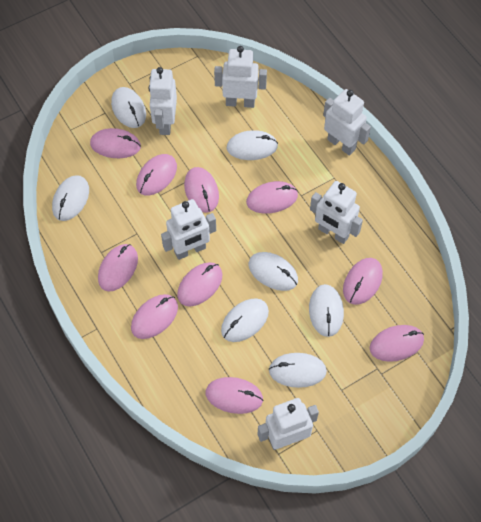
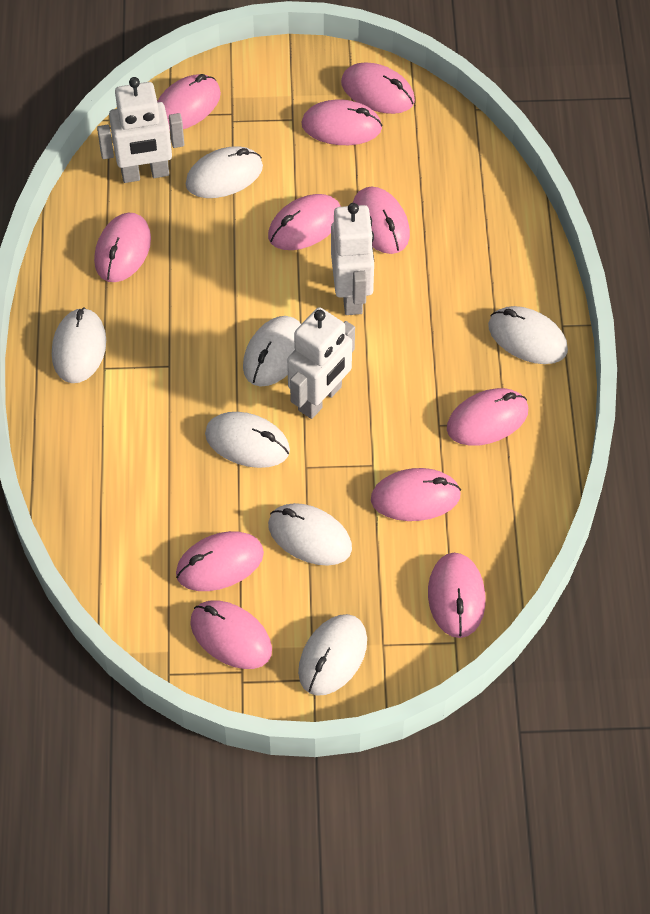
pink mouse: [90,128,141,158] [98,244,138,292] [131,294,178,339] [136,154,177,196] [177,262,222,306] [184,167,219,213] [206,377,263,414] [246,181,298,214] [343,258,383,305] [370,325,424,362] = 10 -> [94,213,151,282] [157,74,221,129] [176,531,264,591] [190,600,272,669] [268,194,341,250] [301,99,383,145] [341,63,415,114] [353,186,410,254] [371,468,461,521] [428,553,485,638] [447,388,528,446] = 11
white robot: [149,67,177,135] [161,199,216,260] [214,46,267,108] [258,398,319,450] [310,181,363,244] [323,89,371,156] = 6 -> [97,77,184,183] [287,307,355,419] [331,203,374,315] = 3

